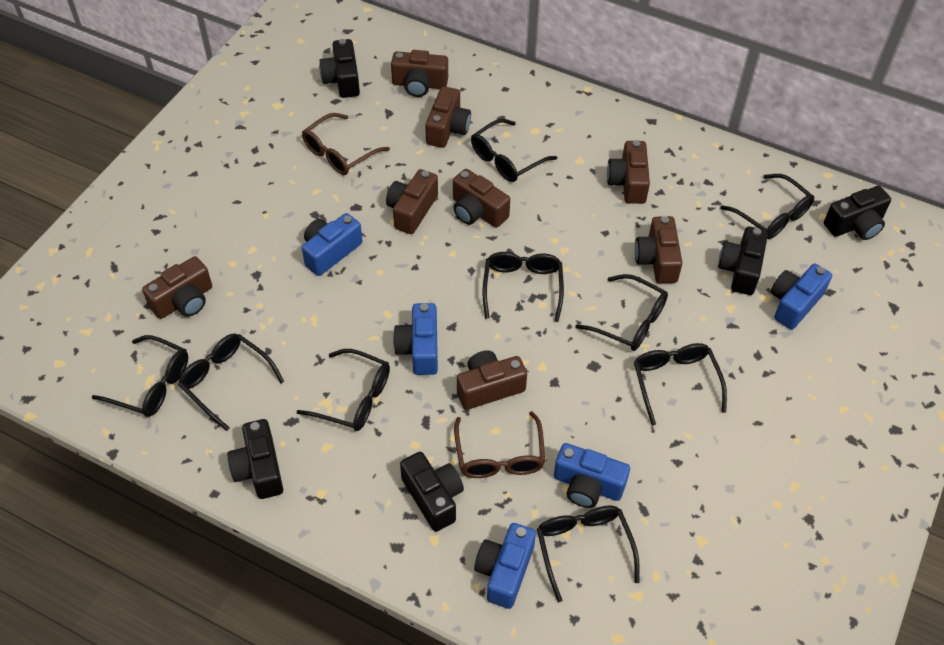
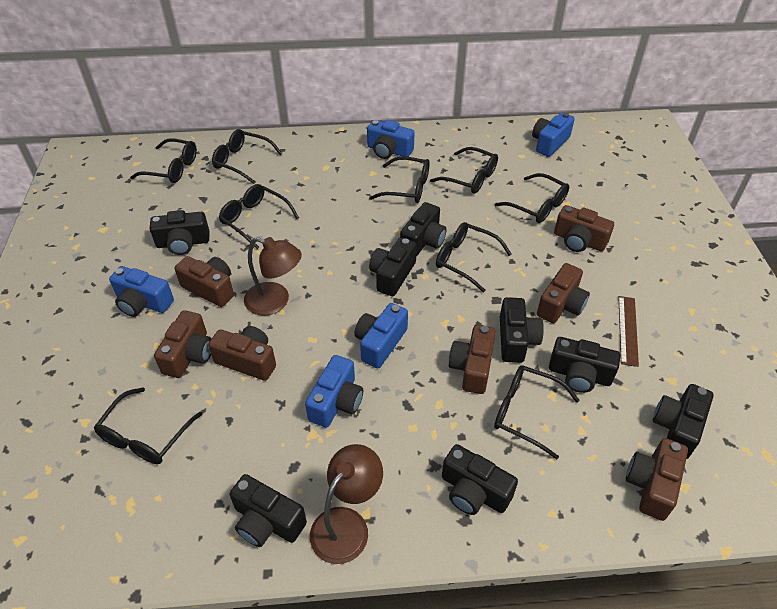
black camera: [227,419,283,499] [319,39,360,98] [400,452,464,532] [718,227,768,295] [824,186,891,240] = 5 -> [150,210,209,255] [230,474,307,547] [369,238,417,296] [400,202,447,256] [442,444,518,515] [500,297,544,363] [549,337,620,393] [653,384,714,459] = 8
brown camera: [142,256,212,319] [386,169,438,234] [391,50,448,97] [425,86,471,148] [453,169,510,228] [457,350,527,410] [607,140,650,204] [635,216,682,283] = 8 -> [154,310,212,378] [175,256,234,307] [208,326,276,381] [449,325,496,394] [537,263,590,323] [554,205,614,252] [626,438,688,521] = 7
brown glasses: [302,113,390,175] [454,411,545,478] = 2 -> none = 0
brown lamp: none = 0 -> [244,237,302,315] [310,444,383,564] = 2
brown ruler: none = 0 -> [618,296,639,367] = 1

